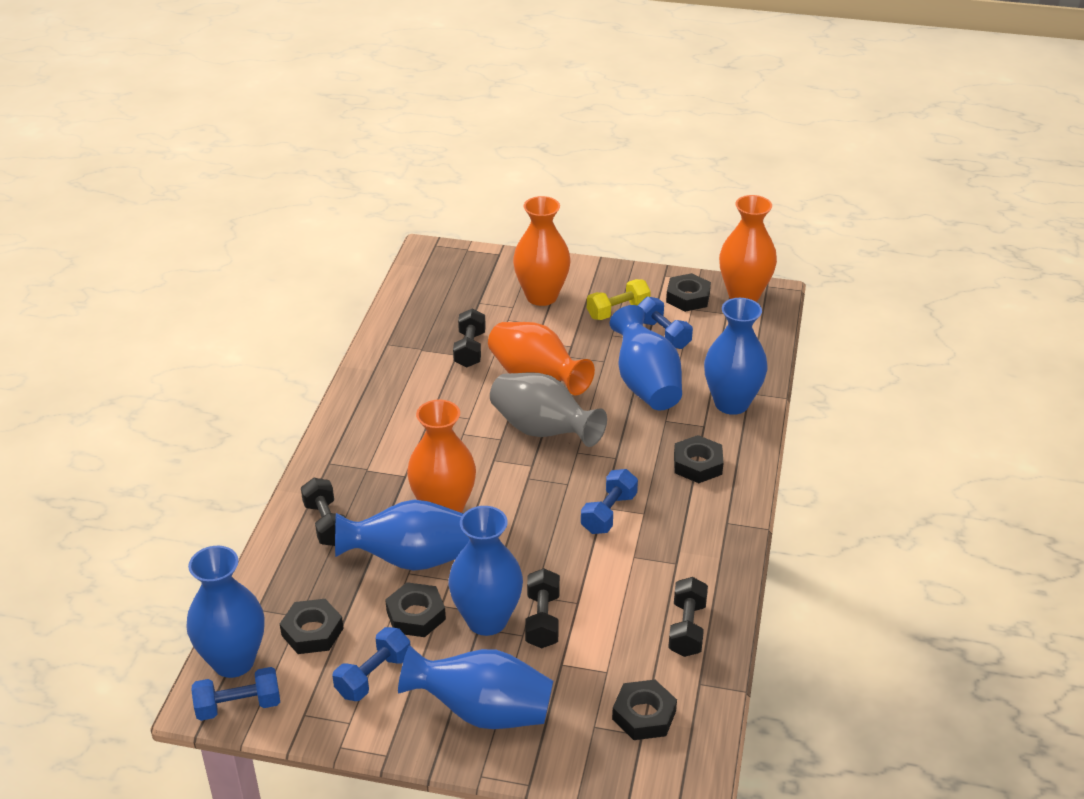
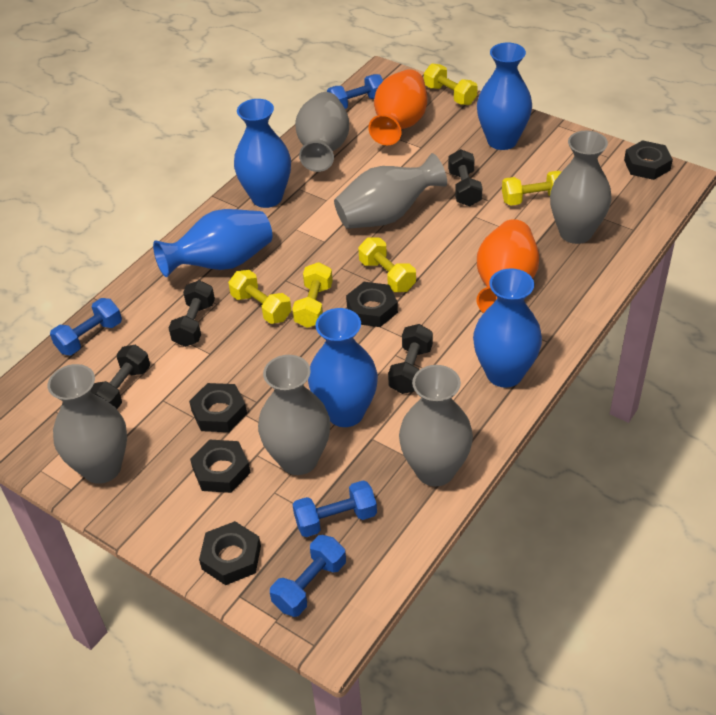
blue vase: [186,546,264,678] [335,500,470,571] [398,646,553,729] [449,506,523,636] [610,305,682,410] [704,298,768,415] = 6 -> [153,209,272,277] [234,99,291,208] [308,308,378,427] [473,268,542,388] [477,43,532,150] = 5
grey vase: [490,373,607,447] = 1 -> [48,364,127,484] [258,355,330,475] [295,92,349,172] [334,153,447,229] [399,365,473,487] [550,131,611,244] = 6
orange vase: [407,400,476,513] [488,322,595,395] [513,196,571,306] [719,195,777,302] = 4 -> [368,69,427,145] [476,219,539,313] = 2
yellow dumbbell: [587,279,651,320] = 1 -> [228,270,292,324] [292,262,333,328] [358,237,416,292] [424,63,478,105] [502,171,561,206] = 5

